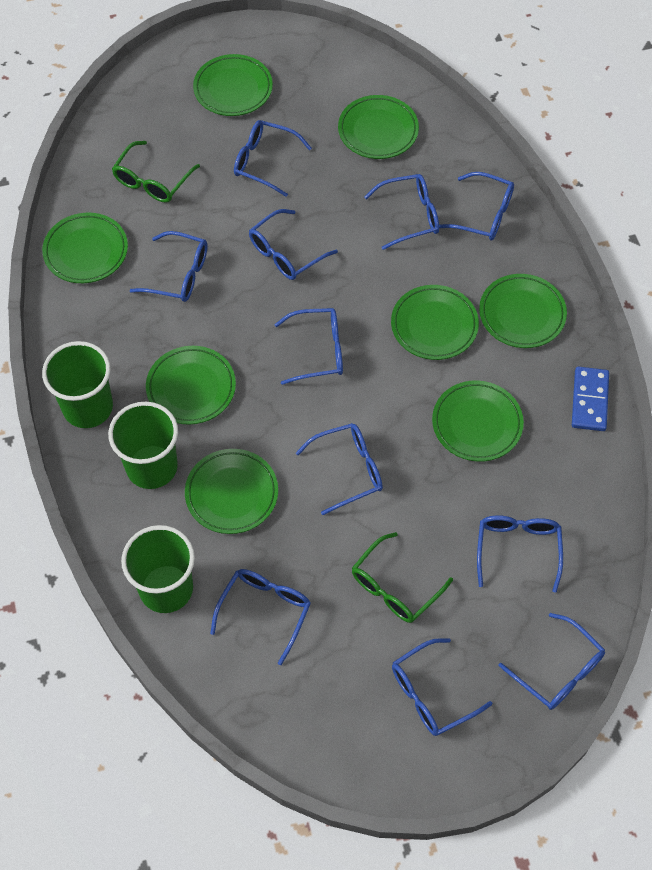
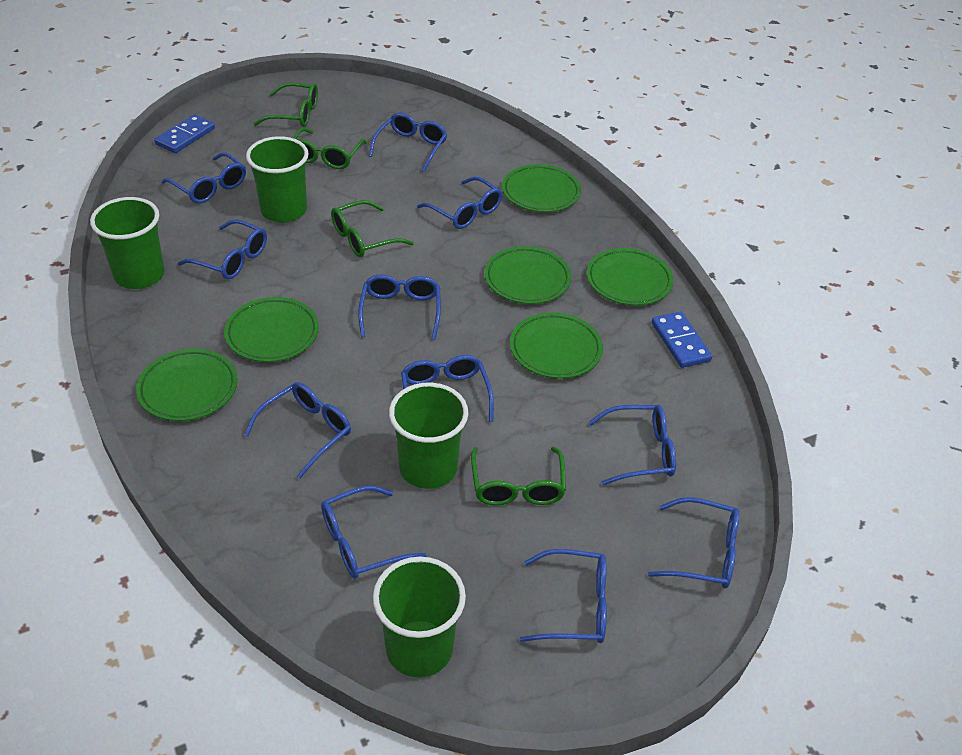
blue domino: [572,366,609,431] = 1 -> [154,114,215,153] [652,312,712,368] = 2
green cup: [42,341,113,428] [108,402,178,489] [121,525,195,613] = 3 -> [90,197,165,289] [246,136,309,222] [373,557,466,677] [389,383,468,489] = 4
green glasses: [112,141,200,203] [352,532,453,623] = 2 -> [254,83,318,127] [293,128,367,169] [331,200,414,257] [471,447,566,506] = 4
green plate: [42,213,128,283] [146,346,236,425] [185,449,278,534] [193,54,273,116] [338,95,419,159] [391,285,479,360] [432,381,524,462] [479,274,567,348] = 8 -> [136,349,238,421] [224,297,319,362] [485,246,571,304] [502,164,581,212] [510,312,603,379] [587,248,673,306] = 6

